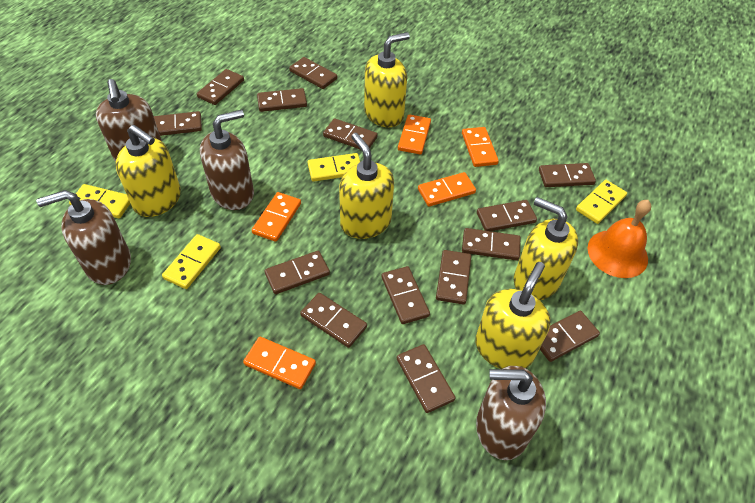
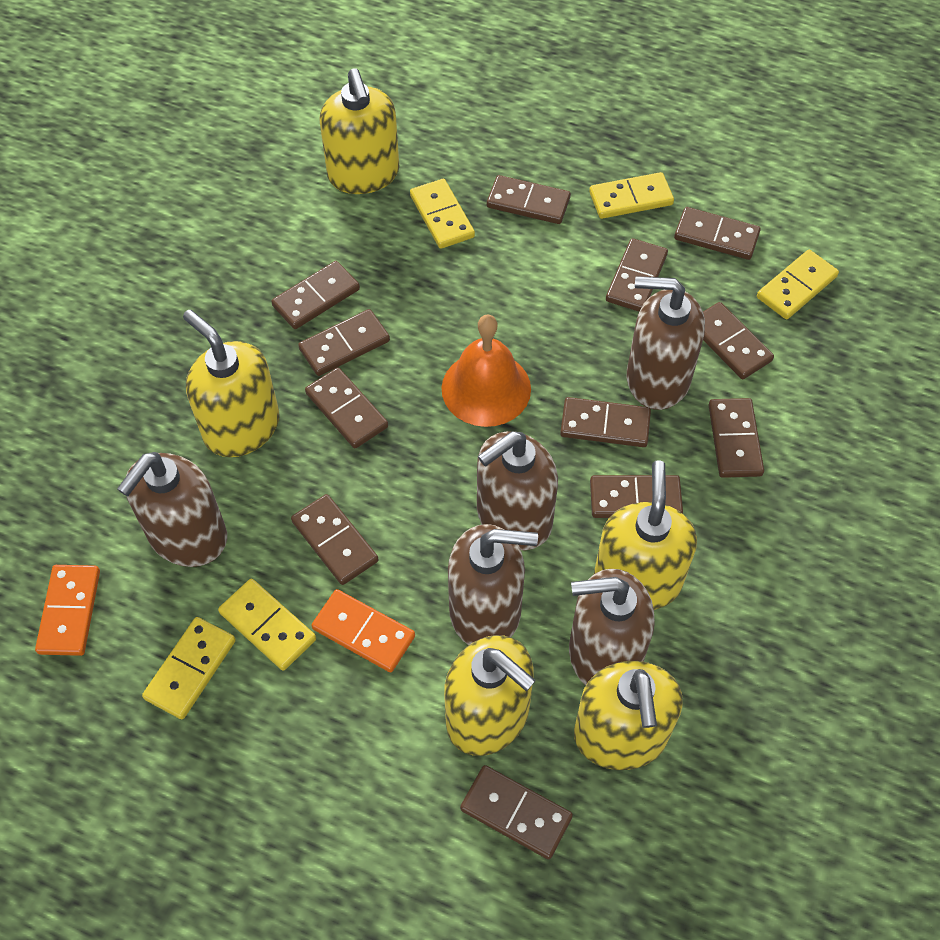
brown domino: [154,111,202,136] [197,69,244,105] [257,88,307,112] [265,251,330,294] [289,57,337,89] [300,293,367,348] [323,118,377,150] [381,266,430,324] [397,344,455,413] [436,250,471,305] [462,228,520,261] [477,200,537,231] [539,163,596,187] [540,311,600,362] = 14 -> [271,261,360,329] [291,494,379,585] [298,309,390,376] [305,367,388,449] [460,765,573,859] [487,175,571,224] [560,397,651,447] [590,475,683,518] [606,238,668,312] [674,207,761,260] [703,302,774,379] [709,398,764,478] = 12
brown soap dispenser: [36,190,131,285] [96,79,162,162] [200,110,254,210] [476,366,546,460] = 4 -> [117,452,227,567] [448,524,538,645] [477,431,558,550] [569,569,655,686] [627,276,705,410] = 5
orange domino: [243,337,316,389] [252,192,301,242] [398,114,431,154] [418,172,476,207] [462,127,499,167] = 5 -> [35,565,100,656] [311,589,415,672] = 2
yellow domino: [69,184,130,218] [162,234,221,289] [308,153,360,182] [576,180,627,224] = 4 -> [142,617,236,719] [218,579,316,671] [410,179,475,249] [589,172,674,219] [757,250,839,319] = 5

